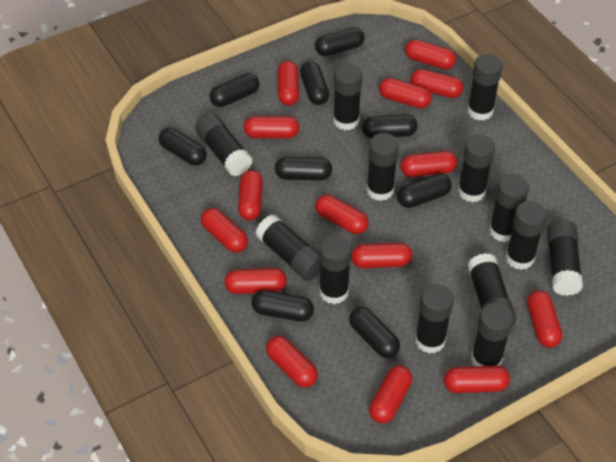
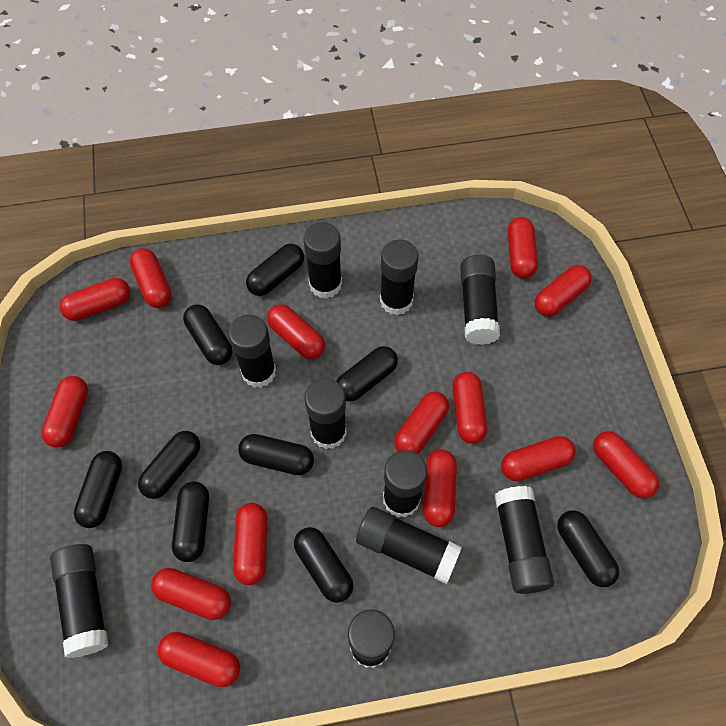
black glue stick: [195,113,252,176] [255,215,320,281] [319,235,352,304] [333,64,363,130] [366,133,399,201] [415,284,454,353] [458,134,495,202] [467,54,503,121] [467,253,516,326] [471,303,513,366] [489,174,529,242] [505,201,547,270] [547,220,583,296] = 13 -> [50,544,109,658] [228,315,276,388] [304,222,342,299] [305,379,347,449] [348,609,395,668] [356,507,462,584] [380,239,419,315] [383,450,427,518] [460,255,500,345] [494,486,554,594] = 10
red capsule: [201,208,248,253] [224,268,287,294] [238,170,263,221] [244,116,300,138] [266,336,318,388] [277,61,299,106] [315,195,369,234] [351,243,412,268] [369,365,412,424] [379,78,432,108] [401,151,457,177] [405,40,456,70] [410,69,463,98] [444,365,510,393] [527,290,562,348] = 15 -> [41,376,88,448] [60,278,130,321] [130,248,172,308] [151,568,231,620] [158,632,240,687] [233,503,267,585] [267,304,325,359] [394,392,449,454] [423,449,457,527] [453,372,487,444] [501,436,576,481] [508,217,538,278] [535,265,592,317] [593,431,659,498] = 14

